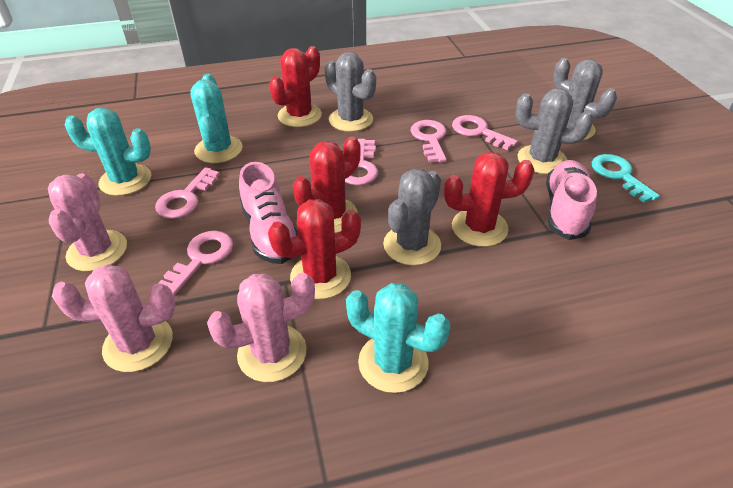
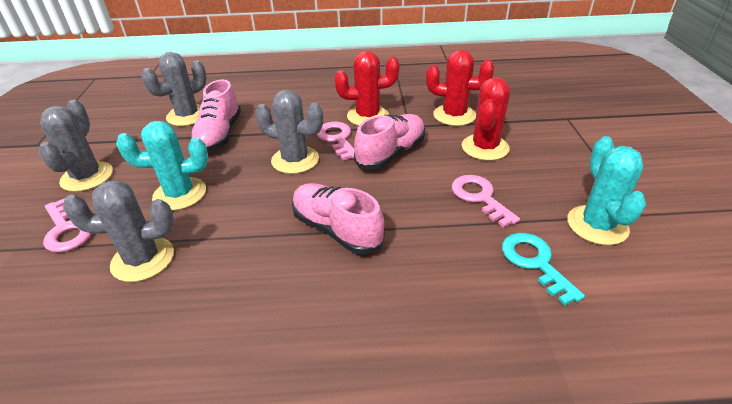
pink cactus: [48,173,127,271] [52,264,175,372] [207,273,315,382] = 3 -> none = 0
pink key: [155,167,220,219] [159,231,233,296] [345,139,378,185] [410,120,447,162] [452,115,518,150] = 5 -> [43,198,92,252] [317,122,355,160] [452,175,520,228] = 3
pink shoe: [239,162,298,264] [546,160,597,240] = 2 -> [190,80,241,152] [292,183,385,254] [354,114,426,170] = 3
red cactus: [268,199,361,299] [269,46,322,127] [293,136,361,233] [444,152,535,247] = 4 -> [335,51,400,126] [426,50,494,126] [462,77,510,161] = 3
turquoise cactus: [65,108,151,196] [190,74,243,163] [346,283,450,393] = 3 -> [116,121,208,210] [567,136,646,245] = 2

